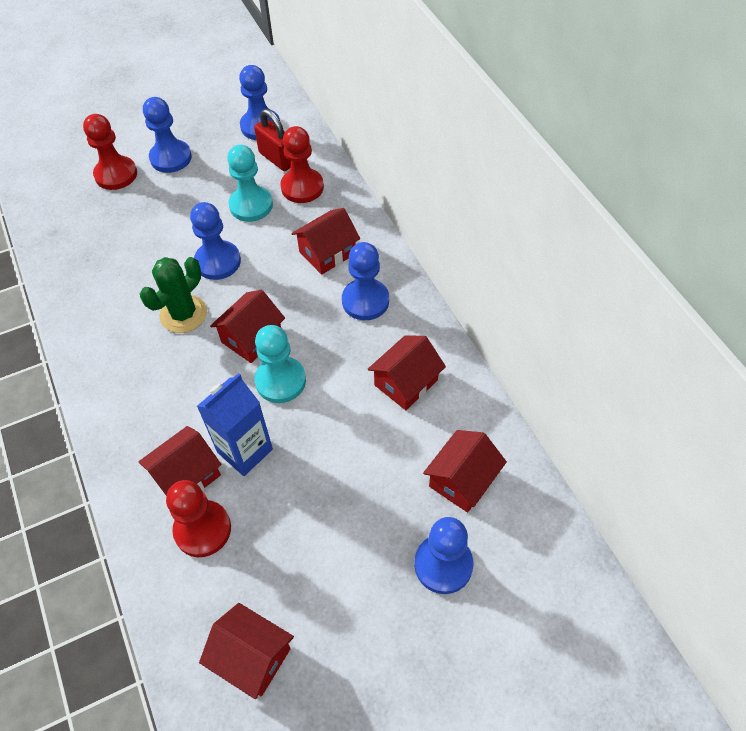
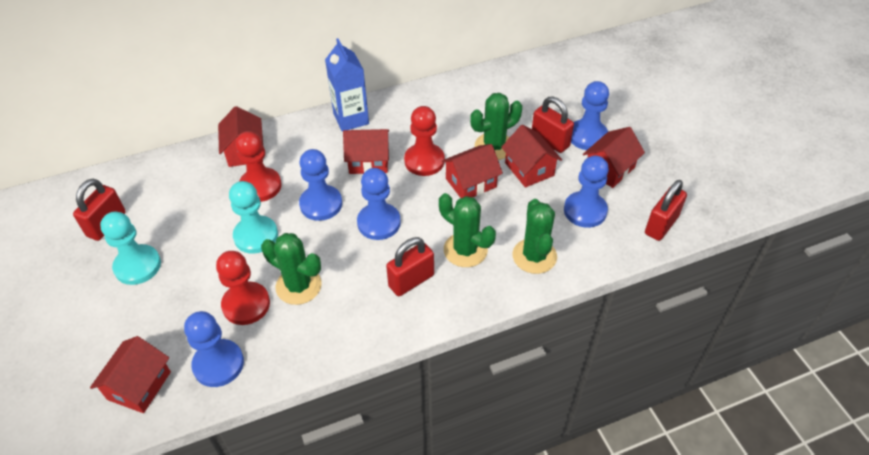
green cactus: [140,257,207,333] = 1 -> [261,233,322,305] [439,193,496,267] [470,93,522,160] [512,199,557,274] = 4
red padlock: [254,109,291,171] = 1 -> [73,179,126,241] [386,237,434,296] [532,96,574,153] [645,180,687,241] = 4

